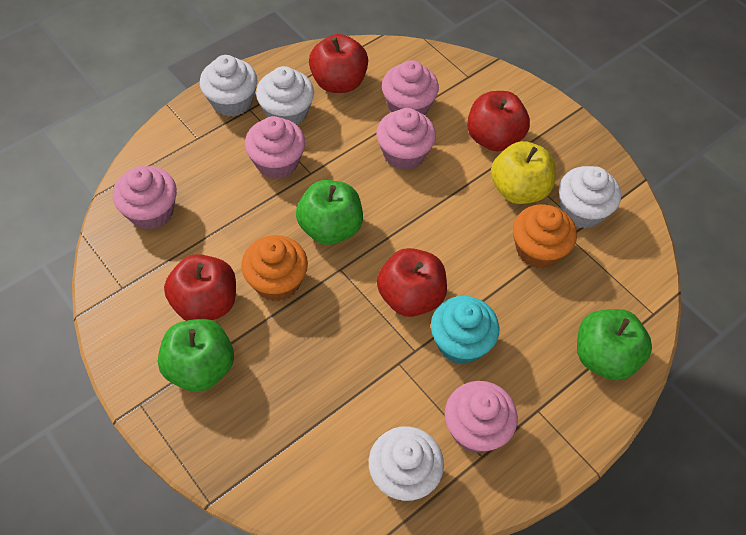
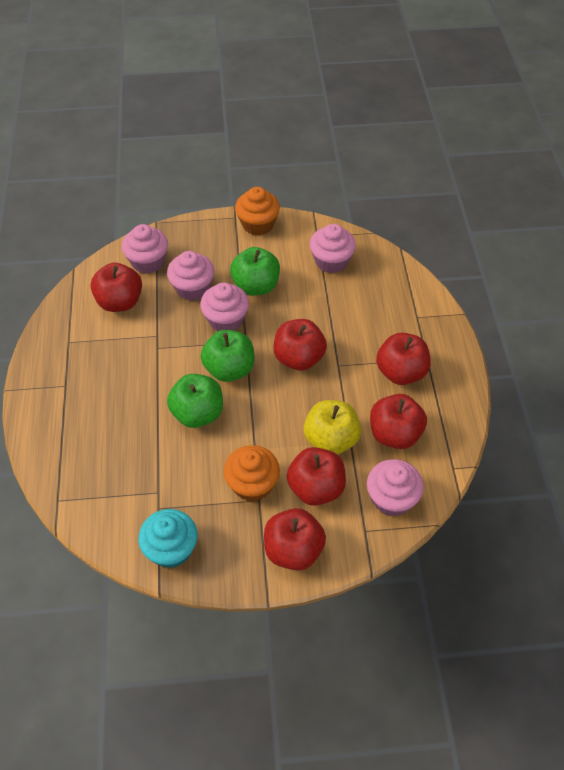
red apple: [164,254,236,321] [309,34,368,93] [377,248,447,317] [467,91,530,152] = 4 -> [91,263,142,312] [264,508,326,571] [274,319,327,371] [287,447,346,506] [370,394,427,449] [376,333,431,385] = 6
white cupcake: [200,55,257,117] [256,66,314,125] [369,426,444,501] [559,166,621,229] = 4 -> none = 0

